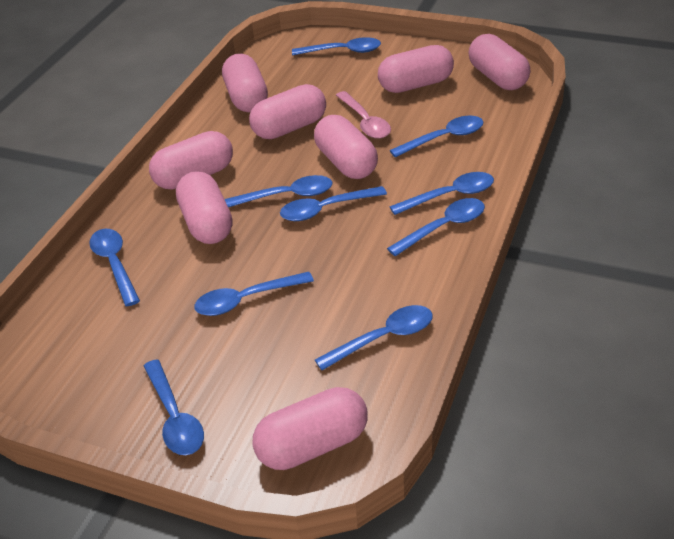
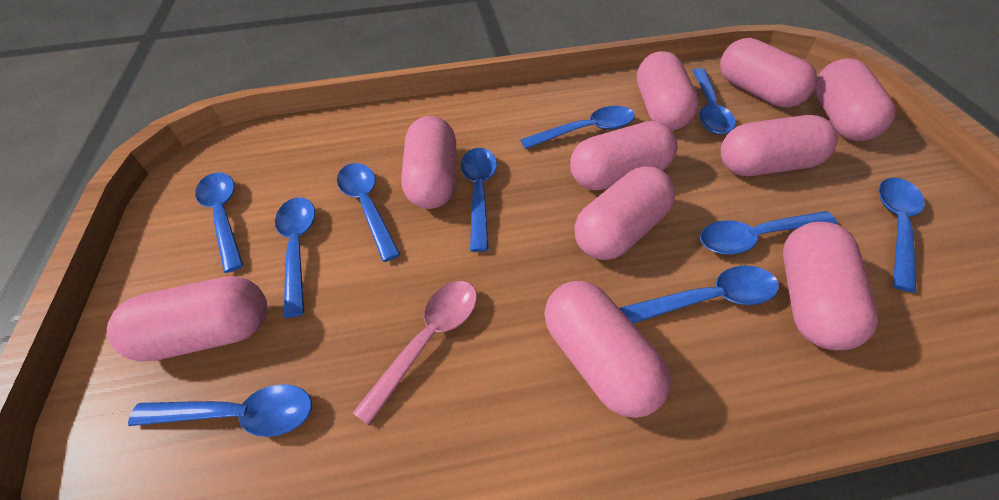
pink capsule: [149,131,233,190] [176,171,232,244] [222,54,268,112] [249,84,326,139] [252,387,368,470] [314,115,378,179] [378,45,454,93] [468,34,531,90] = 8 -> [107,276,267,362] [401,116,456,209] [544,281,671,418] [570,121,677,191] [574,166,676,260] [637,51,699,130] [720,38,817,107] [721,115,838,176] [783,222,878,350] [815,58,896,141] = 10

